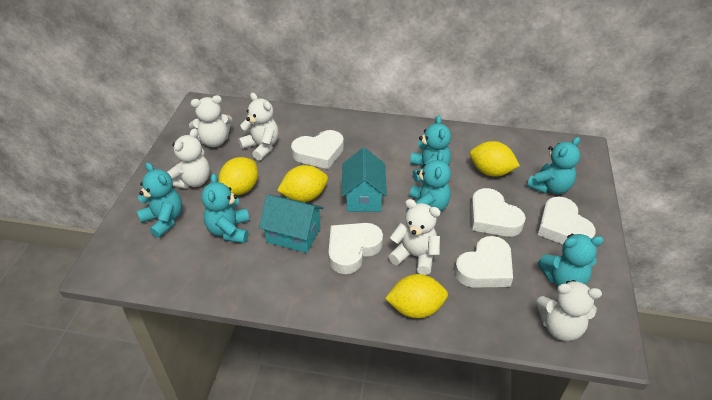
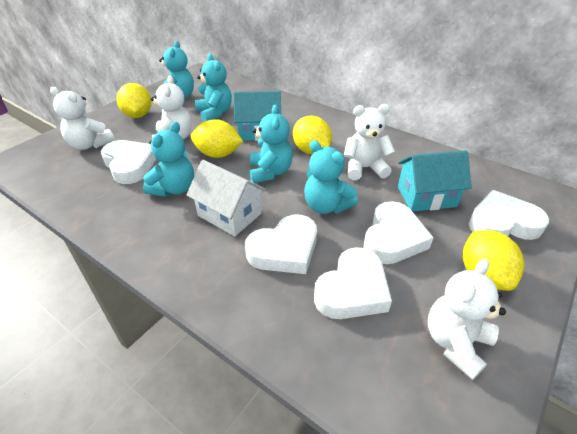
turquoise teddy bear: [137,162,182,238] [201,173,250,243] [408,152,451,212] [410,115,451,182] [527,137,580,194] [538,234,604,286] = 6 -> [143,121,194,197] [159,41,194,99] [195,53,232,122] [249,104,293,183] [304,140,358,214] = 5
white house: none = 0 -> [187,160,266,236] = 1
white teddy bear: [167,128,210,189] [189,95,232,147] [238,93,279,161] [388,199,441,275] [537,280,602,341] = 5 -> [50,87,115,150] [151,75,192,139] [344,104,395,180] [428,259,506,380] = 4

